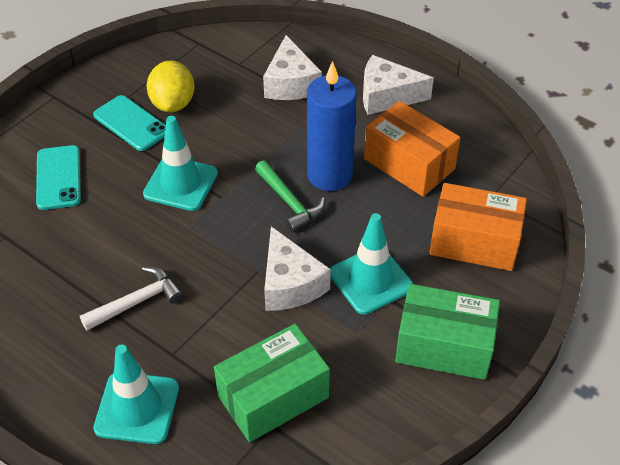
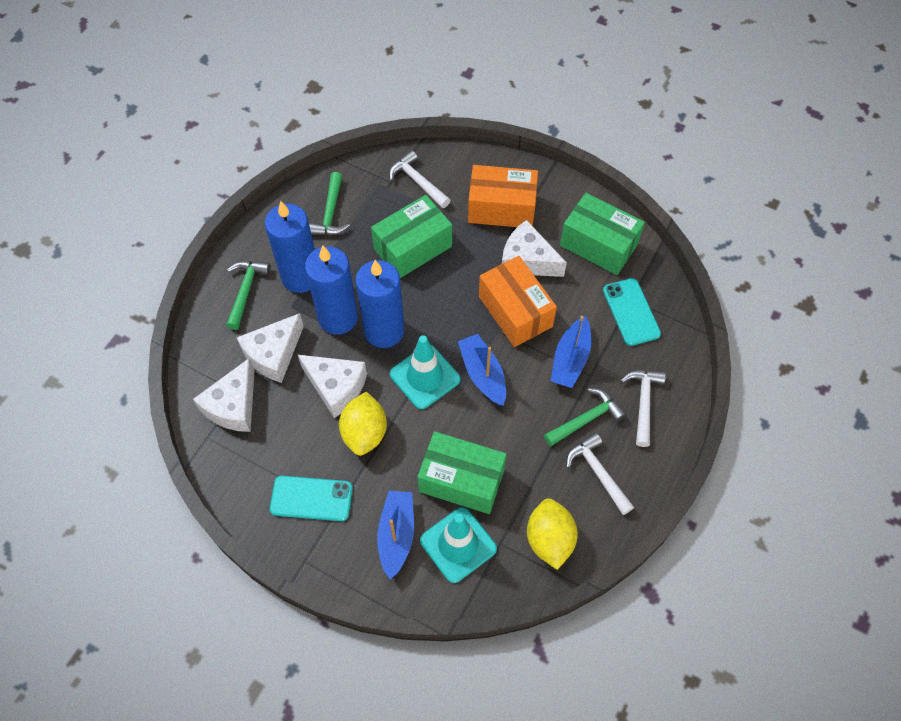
blue boat: none = 0 -> [377,491,414,580] [458,334,506,406] [551,316,591,388] = 3
blue candle: [307,61,357,191] = 1 -> [265,201,315,293] [305,245,358,335] [355,260,404,348] = 3
green box: [214,324,330,442] [395,284,500,380] = 2 -> [371,195,452,278] [417,431,507,514] [560,193,645,275] = 3
green hammer: [255,160,325,232] = 1 -> [226,261,271,330] [309,172,350,236] [544,388,626,446] = 3
turquoise traffic cone: [93,344,179,444] [143,116,218,211] [330,213,413,315] = 3 -> [390,335,460,409] [420,507,497,583] = 2
white cheese: [263,35,322,100] [264,226,331,311] [363,55,434,115] = 3 -> [193,358,255,432] [236,313,304,383] [298,355,367,418] [502,220,567,277] = 4
white hammer: [80,267,183,331] = 1 -> [389,150,451,208] [566,433,634,515] [620,370,666,447] = 3
yellow lemon: [147,61,194,112] = 1 -> [339,392,387,456] [527,499,578,570] = 2

